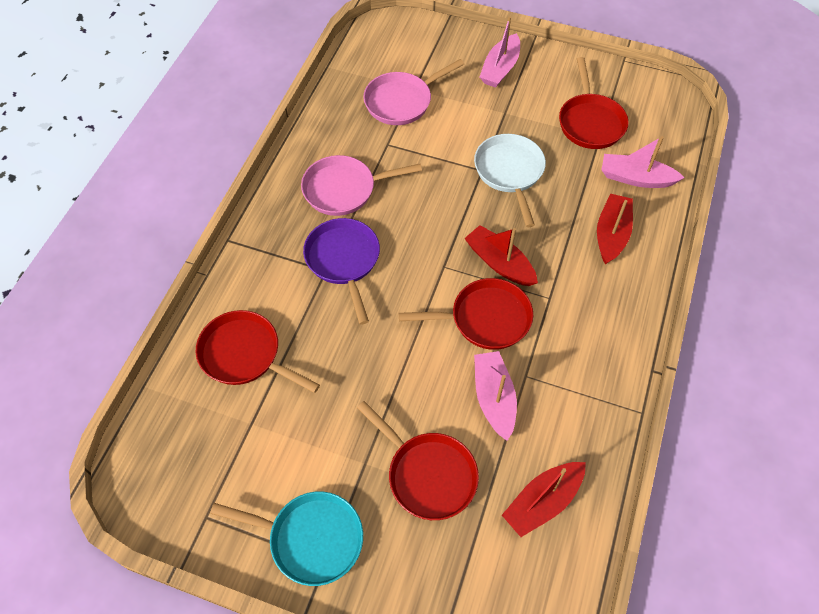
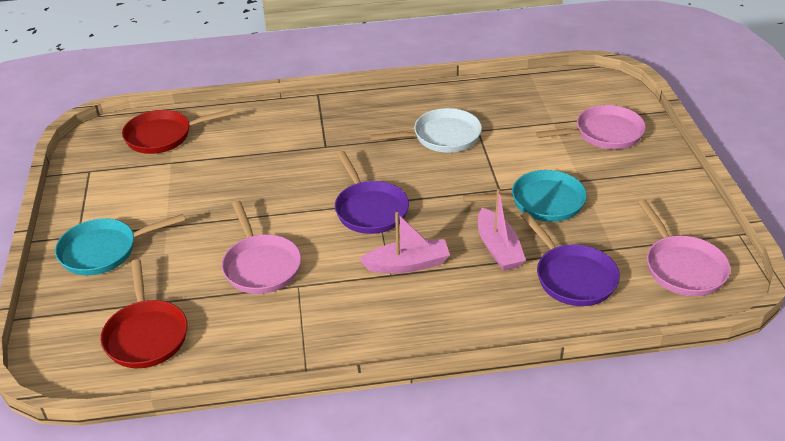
pink boat: [474,351,517,441] [480,16,520,88] [602,136,685,188] = 3 -> [359,212,450,273] [478,189,526,271] = 2
pink pan: [301,155,422,216] [363,59,464,125] = 2 -> [222,201,301,294] [536,105,646,149] [638,199,731,296] = 3
purple pan: [303,218,380,325] = 1 -> [335,151,409,234] [521,212,620,306] = 2
red boat: [464,225,538,286] [502,462,586,537] [597,194,633,264] = 3 -> none = 0
red pan: [196,310,320,393] [357,401,479,520] [399,278,533,350] [559,57,629,149] = 4 -> [100,259,188,368] [122,109,234,154] = 2
turquoise pan: [210,491,363,586] = 1 -> [55,214,185,275] [463,170,587,222] = 2

